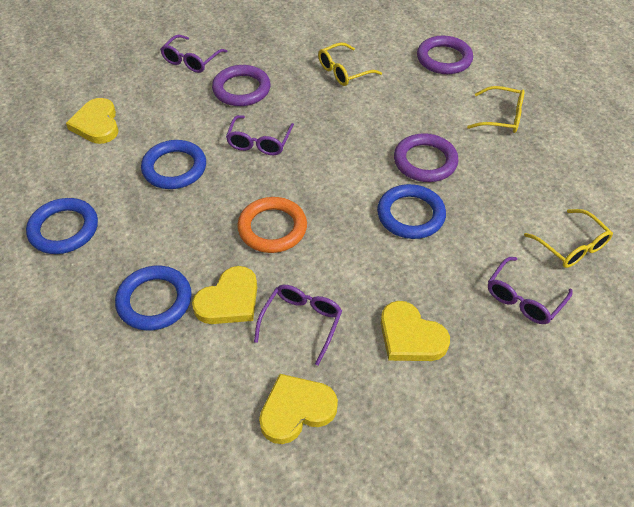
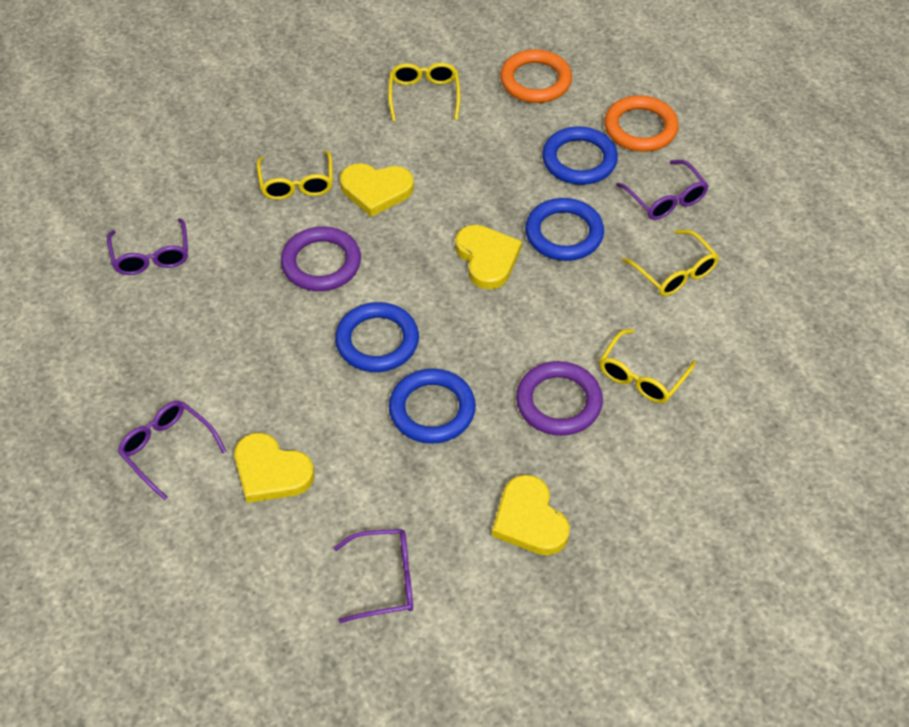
orange ring: [237,197,307,253] = 1 -> [500,49,572,103] [604,95,679,152] = 2
purple ring: [212,65,271,106] [394,133,458,182] [417,36,473,74] = 3 -> [281,226,361,291] [516,361,603,436] = 2
yellow glasses: [318,42,382,86] [467,86,525,133] [524,209,613,268] = 3 -> [257,151,333,200] [388,63,461,122] [600,329,696,403] [622,230,719,296] = 4

